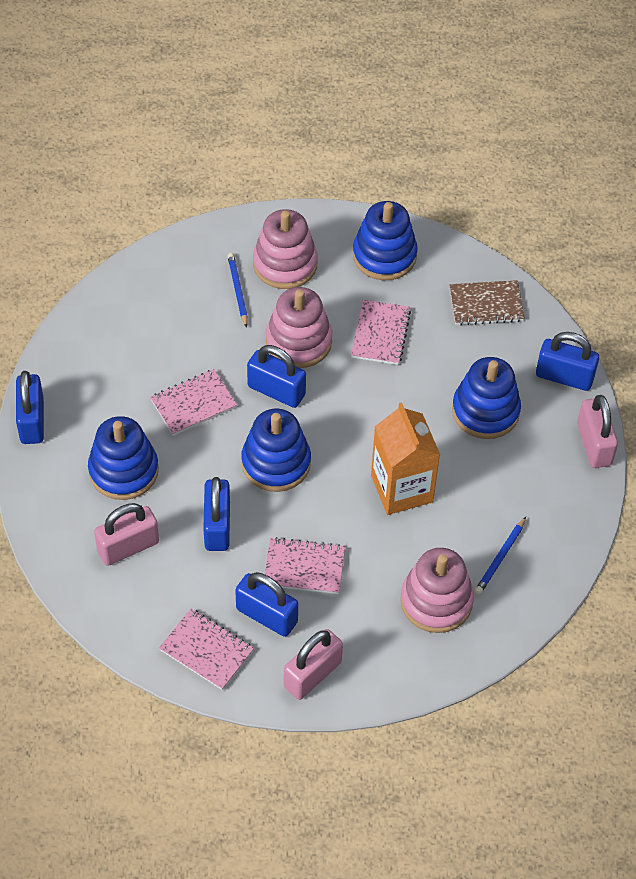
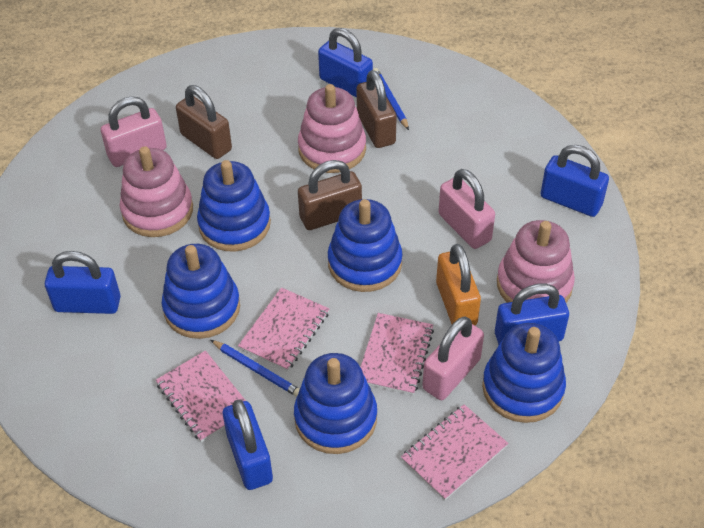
blue stacking toy: [88,416,159,500] [241,409,311,492] [353,201,418,280] [452,357,521,439] = 4 -> [162,244,240,339] [197,160,271,251] [294,353,377,454] [328,199,403,292] [482,323,566,423] = 5
brown notebook: [450,280,525,326] = 1 -> none = 0
brown padlock: none = 0 -> [176,85,232,159] [298,160,362,230] [357,70,397,148] = 3
orange carton: [371,402,440,515] = 1 -> none = 0
orange padlock: none = 0 -> [436,244,481,325] = 1

